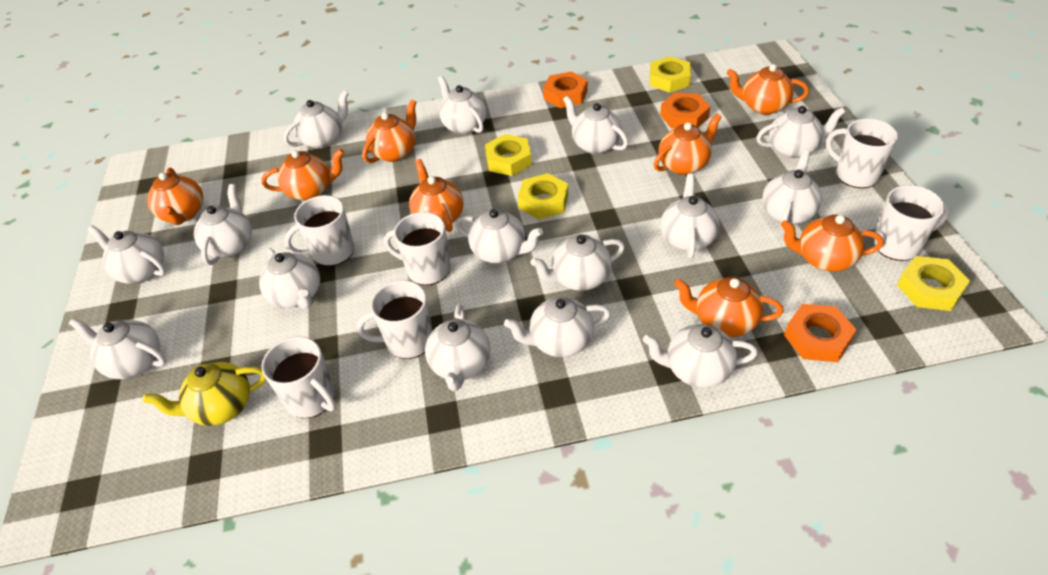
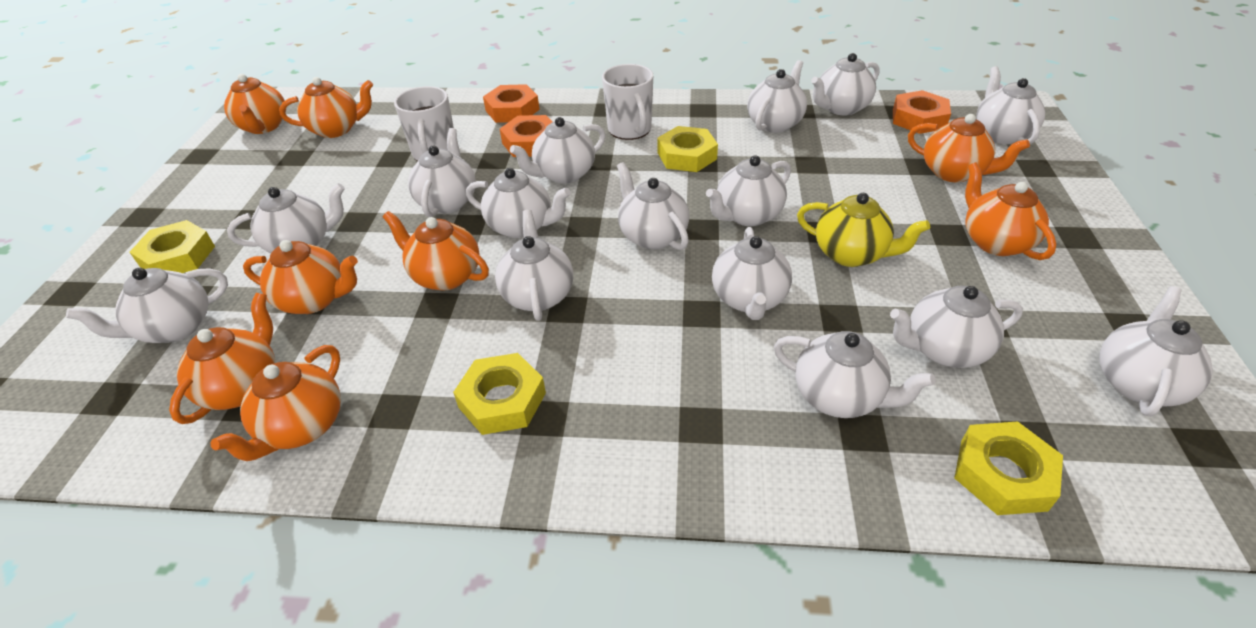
white mug: [262,336,336,418] [284,195,354,266] [357,280,433,359] [384,212,450,285] [826,118,898,188] [873,185,950,261] = 6 -> [394,86,454,161] [602,64,653,140] = 2

